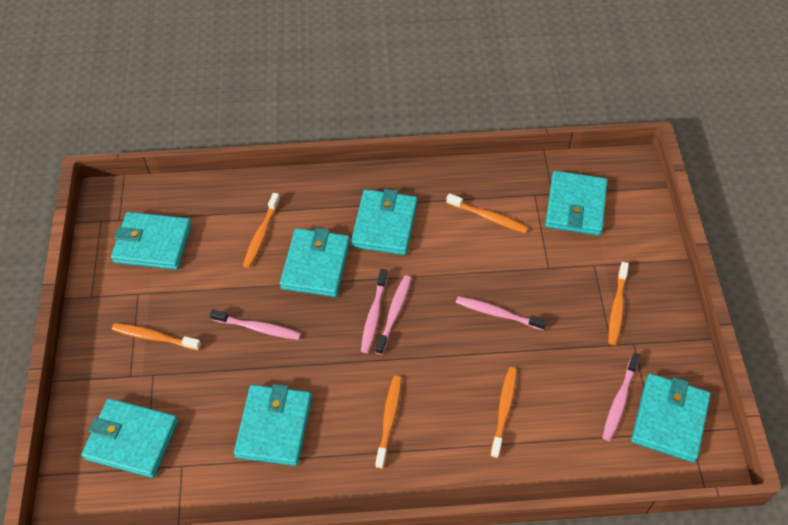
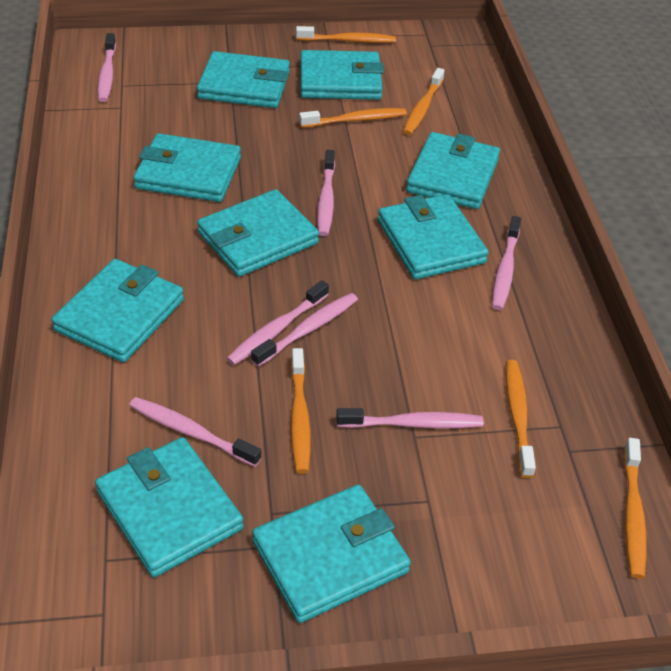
pink toothbrush: [210,309,301,340] [361,269,388,353] [375,275,411,355] [456,296,547,331] [602,353,641,441] = 5 -> [98,33,116,102] [129,397,261,467] [226,280,329,365] [251,293,358,367] [317,150,335,236] [336,408,484,429] [492,216,521,310] = 7
turquoise wallet: [81,398,178,478] [111,212,192,270] [234,384,312,466] [280,228,350,297] [351,189,417,255] [545,171,607,236] [631,373,711,462] = 7 -> [51,259,184,362] [95,437,244,577] [133,133,241,202] [197,51,290,108] [197,189,319,277] [252,485,411,623] [300,50,384,100] [378,194,489,279] [406,132,500,209] = 9

